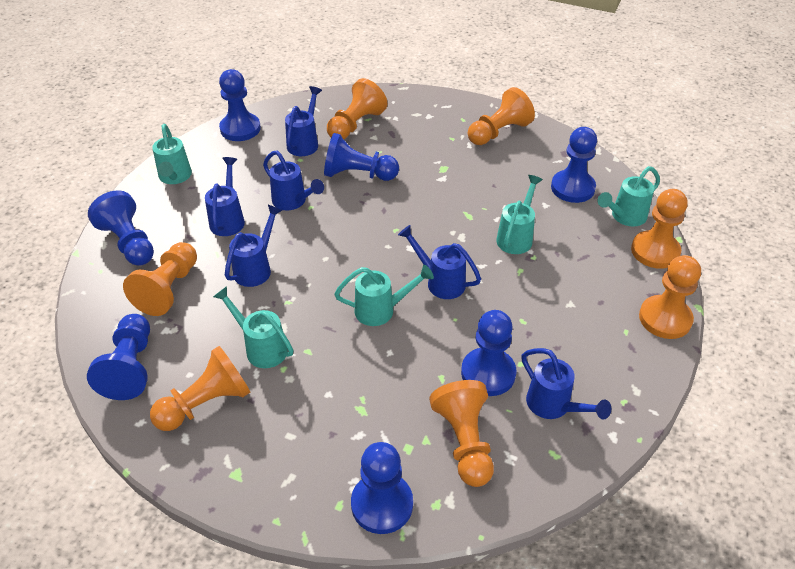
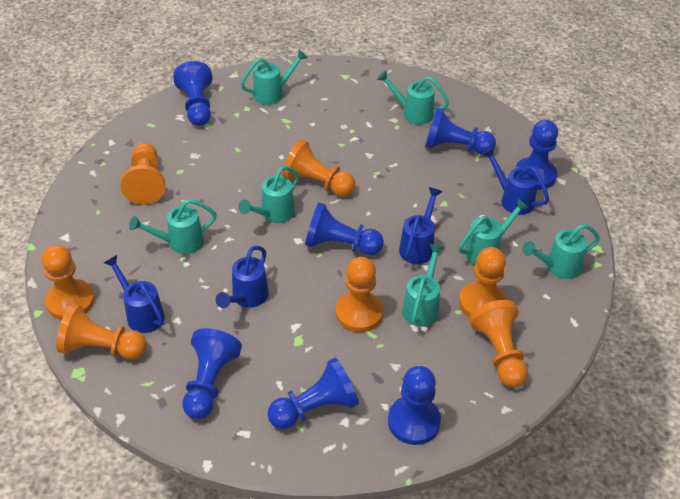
blue watering can: [205,157,245,236] [225,205,282,287] [263,150,324,210] [285,86,322,156] [398,225,481,299] [522,348,611,420] = 6 -> [104,255,165,333] [216,246,269,308] [399,187,442,264] [482,147,549,215] = 4
turquoise watering can: [152,124,192,184] [213,286,293,368] [334,265,434,326] [496,175,543,254] [598,166,660,227] = 5 -> [129,199,217,254] [238,166,299,223] [240,50,308,105] [377,70,449,124] [402,244,444,327] [458,199,529,264] [522,224,600,279] = 7

